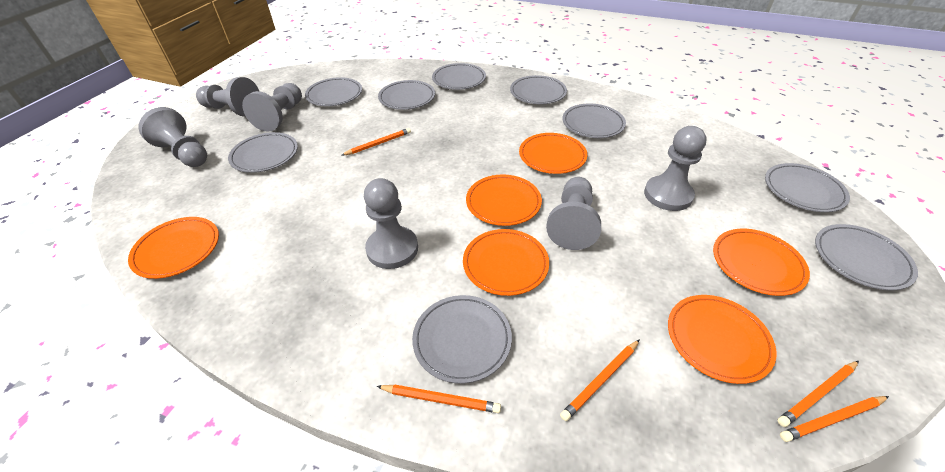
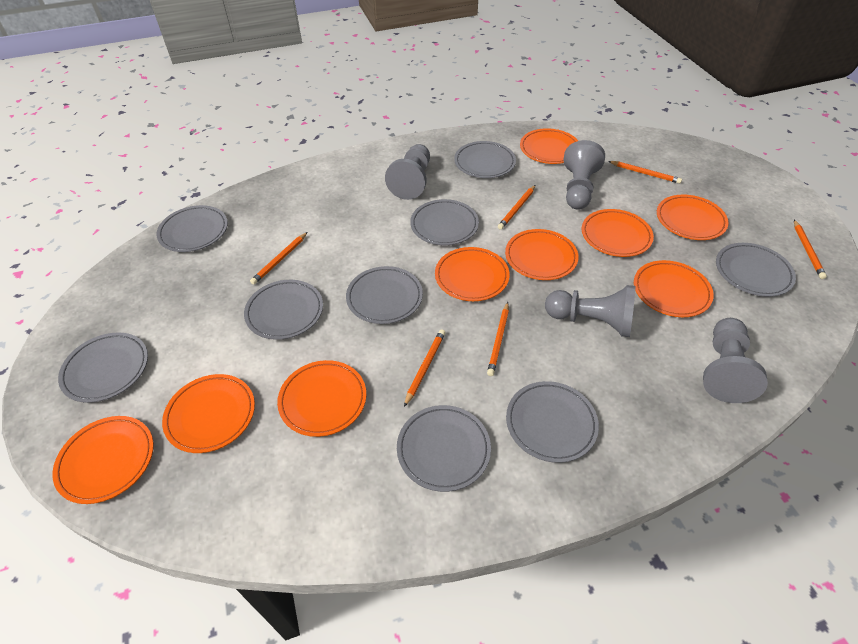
grey pawn: [139,107,207,167] [196,77,259,117] [242,83,302,132] [364,178,418,269] [546,177,601,250] [644,126,707,211] = 6 -> [385,144,430,200] [545,285,636,337] [563,140,605,210] [703,318,768,403] = 4
orange pencil: [342,128,411,155] [376,384,501,413] [560,339,640,421] [777,361,859,427] [780,396,889,442] = 5 -> [250,232,308,285] [404,329,445,407] [487,302,509,376] [498,185,535,230] [608,161,682,184] [794,220,827,279] = 6
orange plate: [128,217,219,279] [463,229,549,296] [466,175,542,226] [519,133,587,174] [668,295,776,384] [713,229,810,296] = 6 -> [52,416,154,504] [162,374,255,453] [277,360,366,437] [435,247,510,301] [505,229,579,280] [520,128,578,164] [582,209,654,257] [634,260,714,317] [657,195,729,240] = 9

